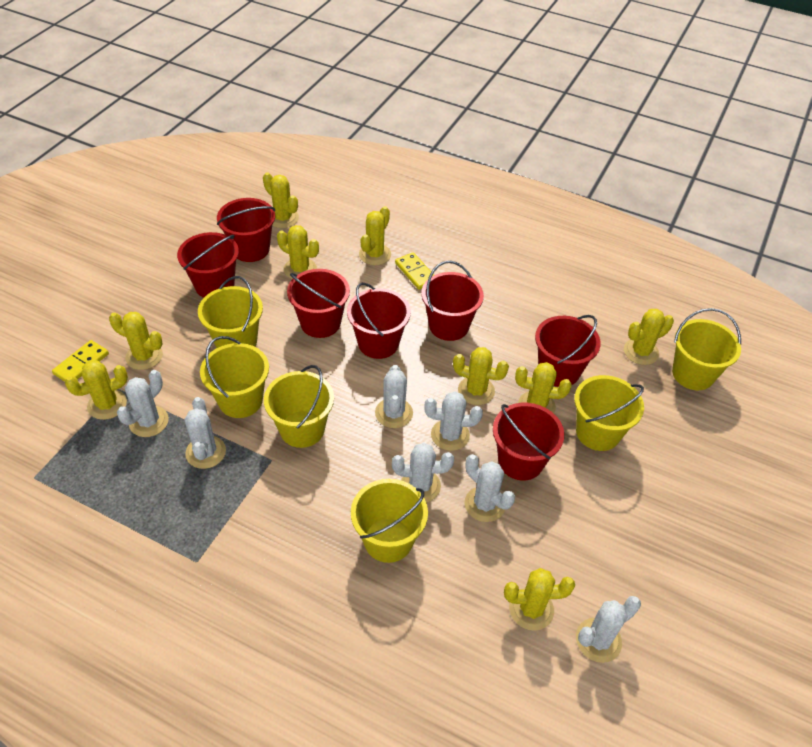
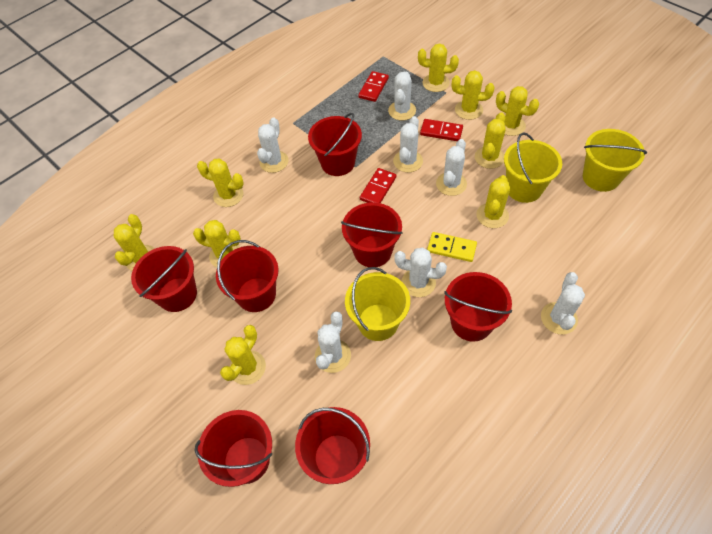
red domino: none = 0 -> [358,71,389,102] [360,168,396,203] [420,119,463,141] = 3
yellow bucket: [198,276,263,348] [200,336,269,418] [264,365,334,448] [351,479,428,563] [574,375,644,451] [672,308,741,390] = 6 -> [345,267,410,341] [504,132,562,203] [583,129,647,192] = 3
yellow domino: [52,340,109,382] [395,252,434,290] = 2 -> [427,232,477,262] = 1

